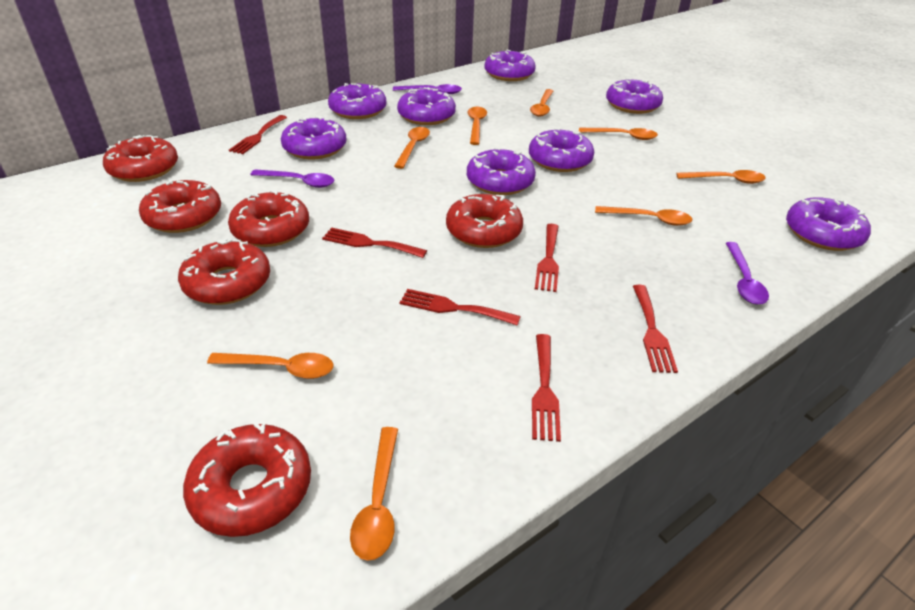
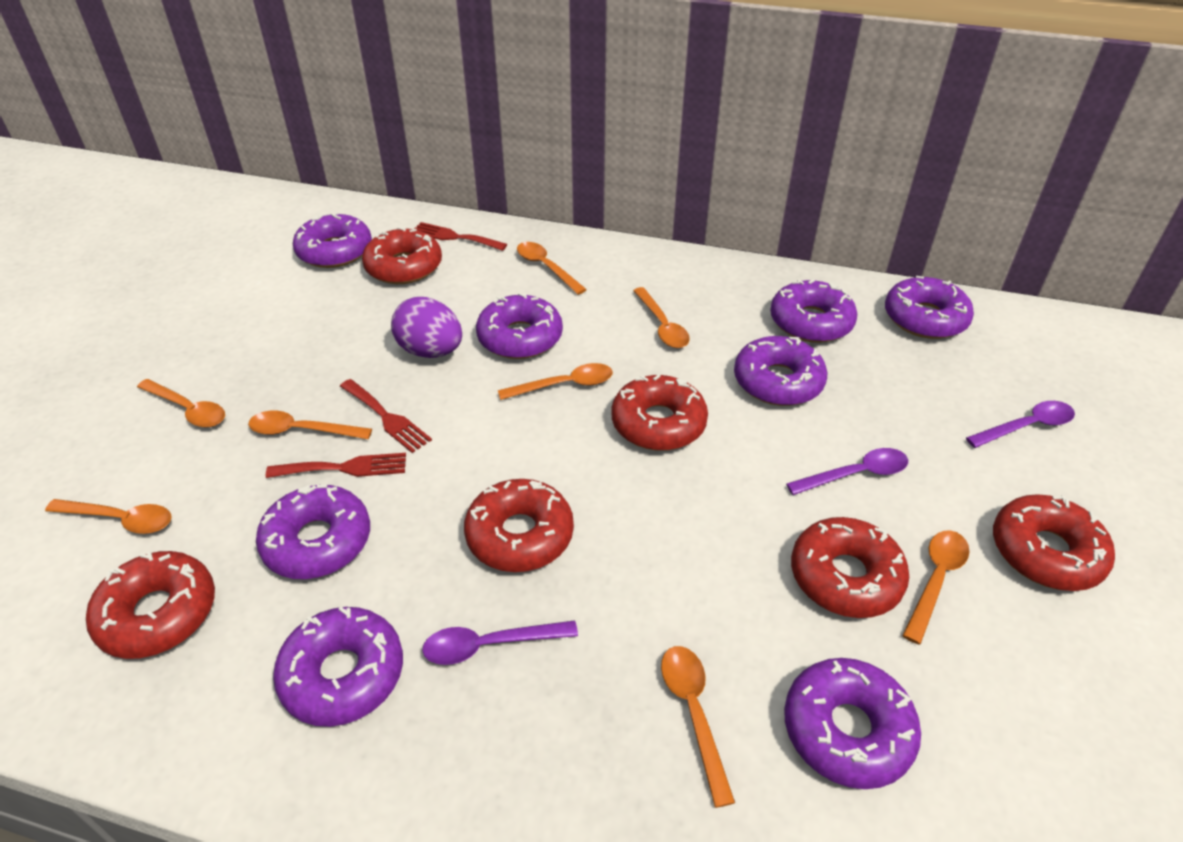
purple egg: none = 0 -> [391,297,462,358] = 1
red fork: [229,115,287,154] [322,227,427,258] [400,289,521,326] [532,334,561,442] [535,224,559,292] [633,285,678,373] = 6 -> [266,453,406,478] [340,379,432,453] [414,222,507,251] = 3

